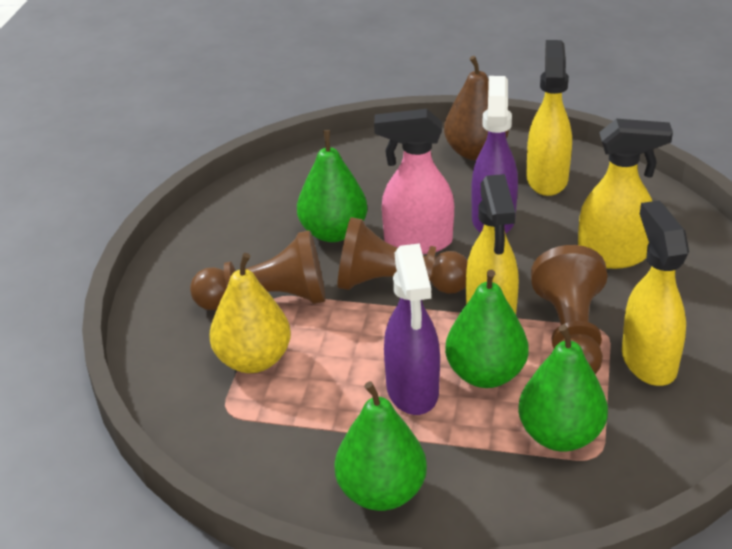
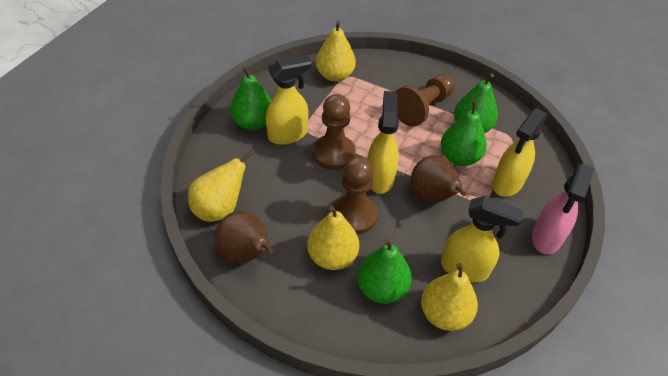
brown pear: [444,56,509,160] = 1 -> [215,211,274,263] [411,155,466,203] = 2
purple spray bottle: [384,243,440,415] [471,76,518,234] = 2 -> none = 0
yellow pear: [209,253,291,373] = 1 -> [188,151,253,222] [307,206,359,270] [316,21,356,82] [421,263,478,331] = 4

